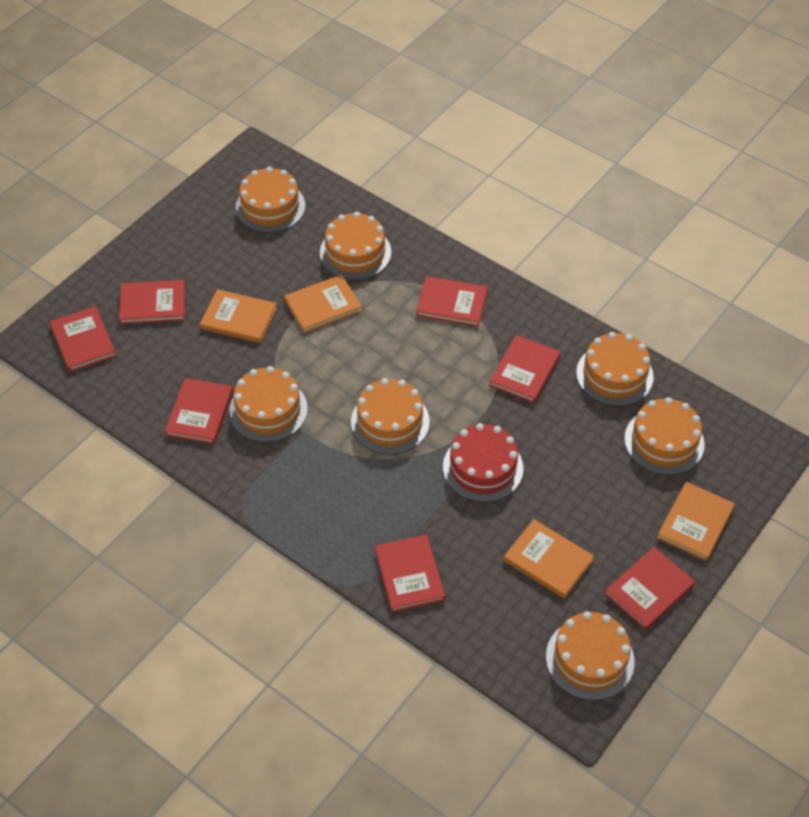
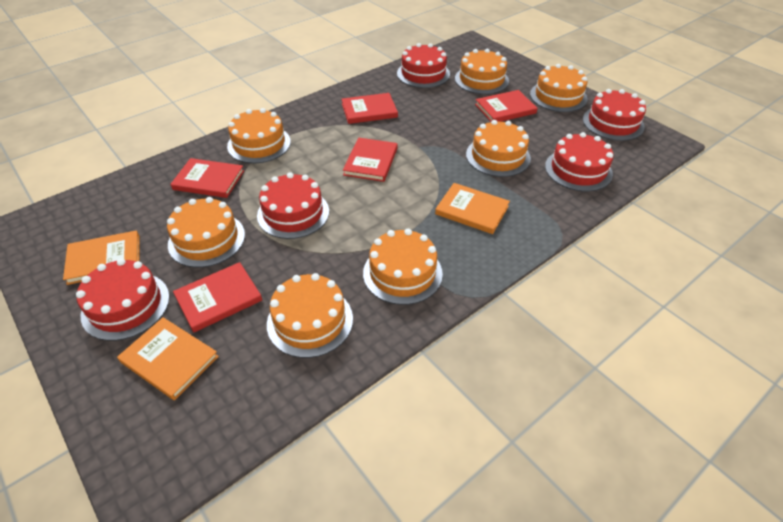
orange book: [200,289,277,343] [284,274,362,333] [504,519,594,599] [657,482,735,561] = 4 -> [63,230,140,285] [117,317,219,400] [435,183,510,234] = 3
red book: [50,306,116,372] [119,280,185,324] [165,378,233,444] [375,535,445,612] [416,276,488,327] [489,335,561,403] [605,547,695,630] = 7 -> [170,158,244,198] [173,262,262,332] [341,93,398,124] [343,138,398,182] [475,90,538,122] = 5
red cake: [443,423,524,502] = 1 -> [76,258,170,341] [257,172,329,239] [397,43,450,88] [545,132,614,191] [583,89,646,141] = 5

